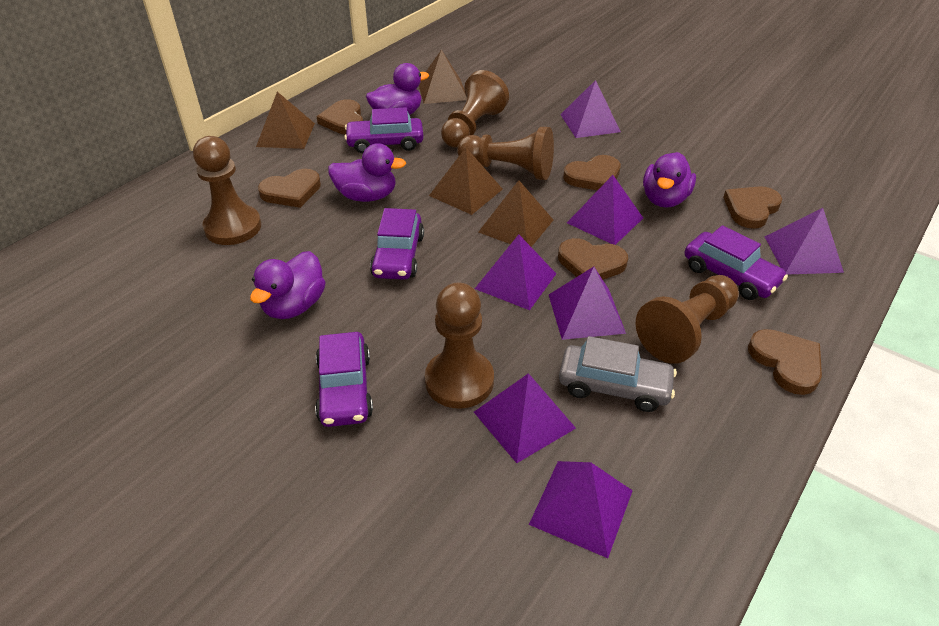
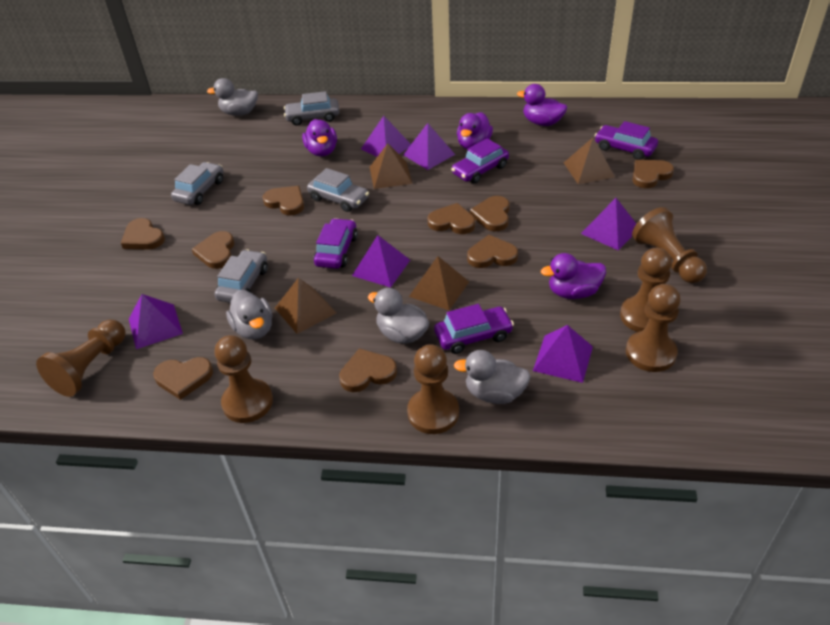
brown heart: [258,169,321,208] [317,99,363,135] [558,238,628,280] [563,155,621,190] [723,186,782,229] [748,329,822,395] = 6 -> [121,218,165,250] [153,357,213,400] [192,231,235,269] [262,186,304,215] [339,348,397,392] [428,203,475,234] [467,235,518,268] [470,196,510,231] [632,160,674,188] = 9
brown pawn: [193,136,261,245] [425,283,494,409] [441,70,509,147] [457,127,554,180] [636,275,739,364] = 5 -> [36,320,126,397] [215,335,273,423] [407,344,459,434] [620,248,672,332] [626,284,680,372] [632,207,707,283] = 6
grey car: [559,336,677,412] = 1 -> [171,162,223,205] [214,249,268,303] [284,91,339,126] [307,168,369,212] = 4
grey duck: none = 0 -> [207,78,258,116] [226,290,273,339] [368,288,429,344] [454,350,531,404] = 4
purple pyramid: [474,373,576,463] [475,234,556,310] [529,461,633,558] [549,267,626,340] [560,80,621,138] [567,175,643,245] [765,208,844,275] = 7 -> [129,294,183,349] [352,235,410,288] [361,116,411,157] [403,123,455,170] [533,325,593,383] [581,198,636,250] = 6

